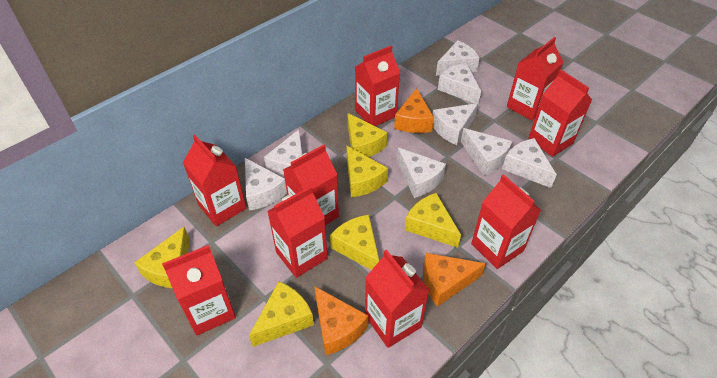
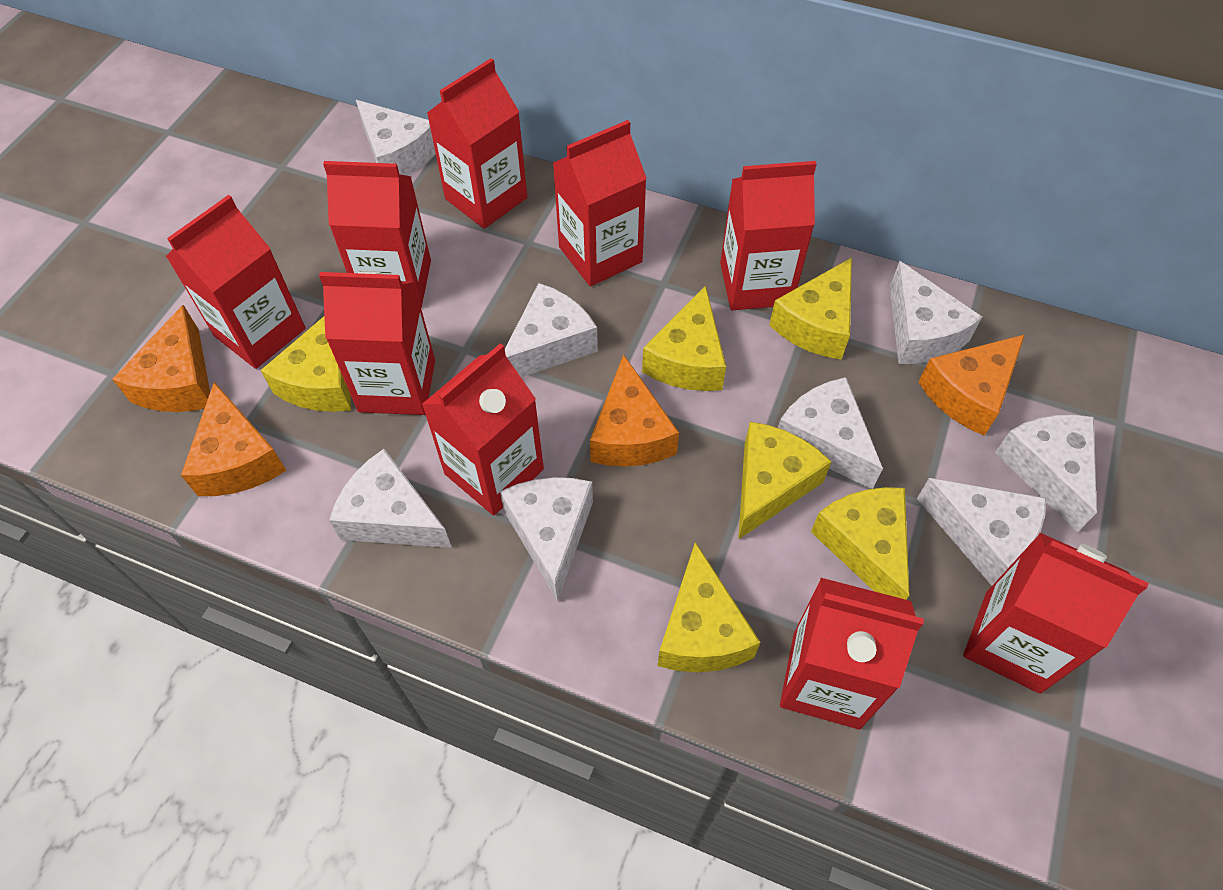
orange cheese: [314,286,368,355] [394,88,434,133] [423,253,486,307] = 3 -> [112,305,210,412] [181,382,286,496] [590,354,679,467] [919,335,1025,436] = 4

